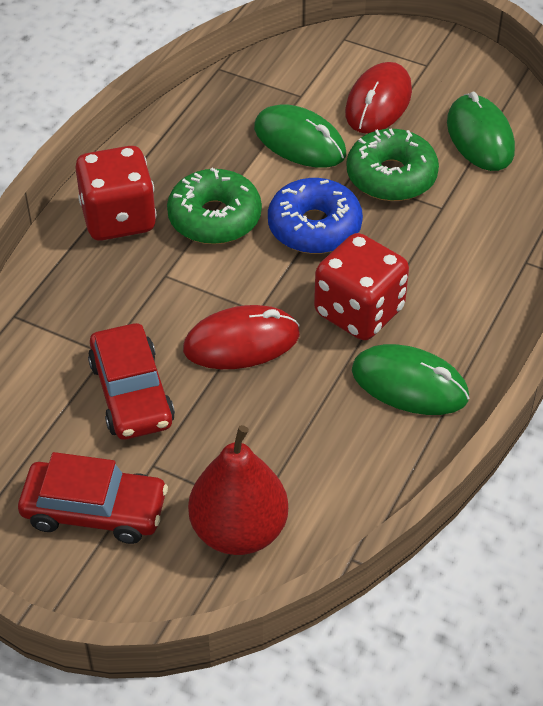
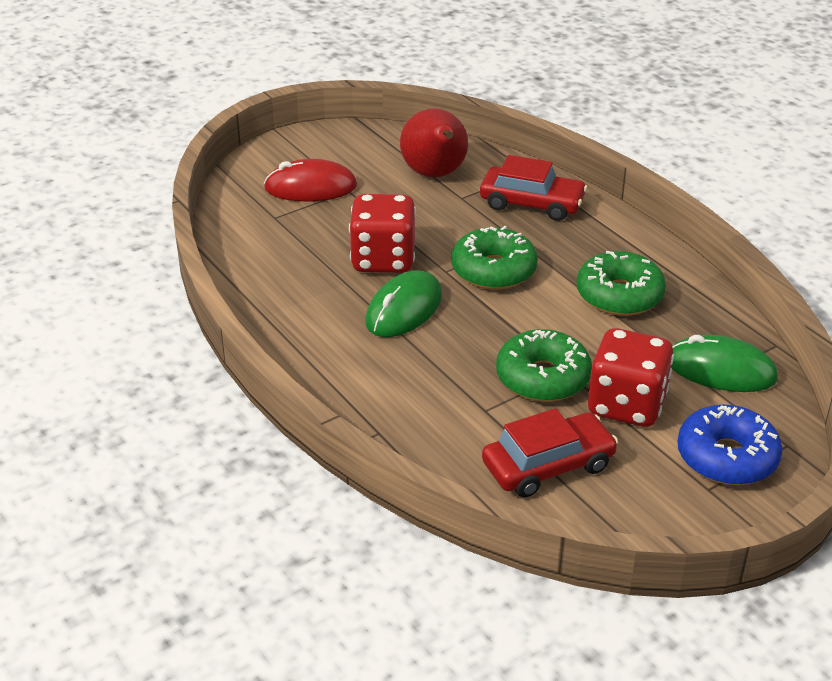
green donut: [167,168,262,244] [347,128,439,201] = 2 -> [452,226,538,290] [496,329,592,402] [577,251,666,316] = 3
green mouse: [254,105,346,168] [352,344,469,415] [447,92,515,171] = 3 -> [365,270,442,337] [671,335,778,392] = 2
red mouse: [183,305,300,369] [345,62,412,134] = 2 -> [264,159,357,201] = 1

